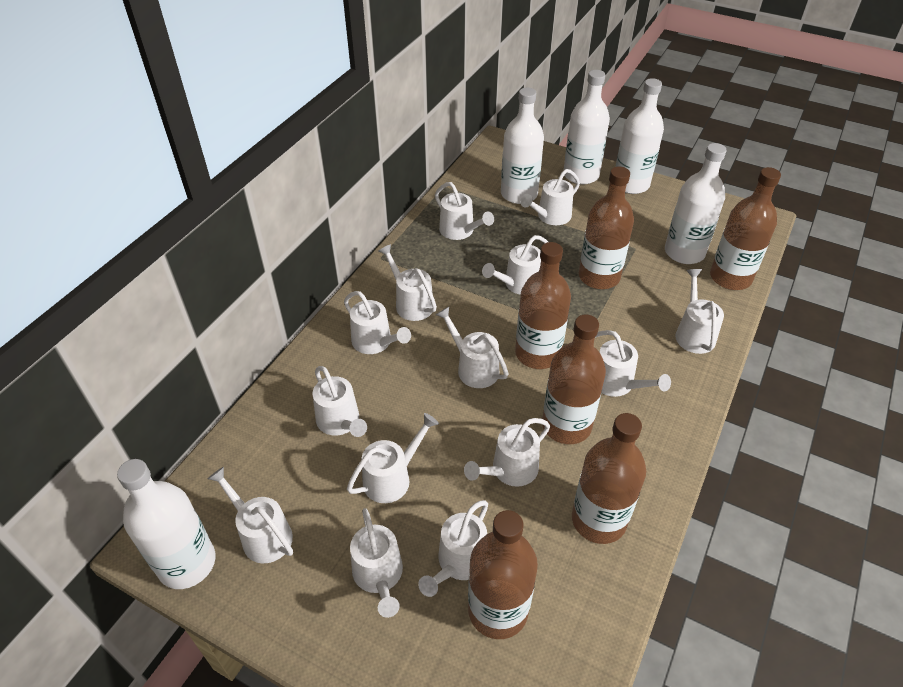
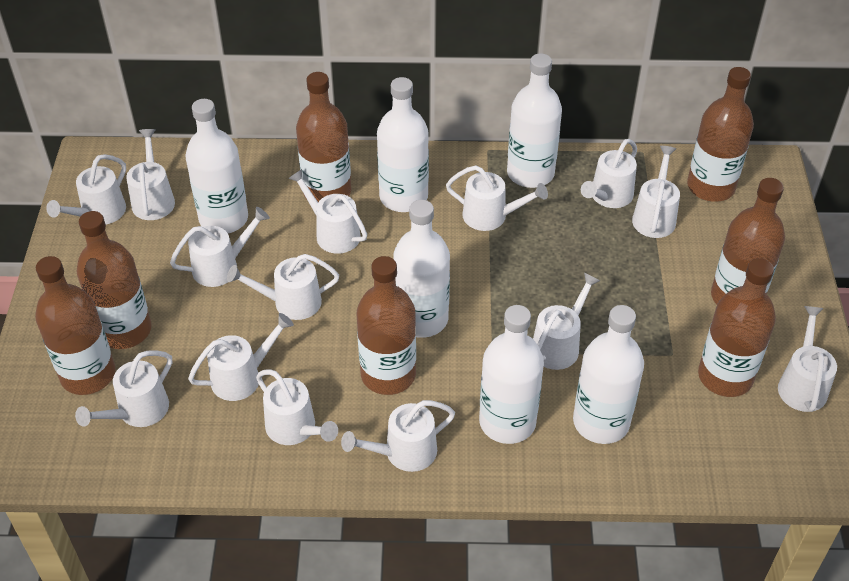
brown bottle: [468,510,538,639] [515,242,571,369] [542,314,606,444] [572,413,646,544] [579,166,634,289] [710,167,781,290] = 6 -> [35,256,115,395] [76,211,152,349] [296,72,351,202] [357,256,416,395] [687,67,754,202] [698,258,776,397] [711,178,785,305] = 7
white bottle: [117,459,216,589] [501,88,544,204] [563,70,610,185] [616,78,664,194] [665,143,727,264] = 5 -> [185,99,248,233] [377,77,429,212] [393,200,450,338] [479,305,544,444] [507,53,562,188] [573,305,644,444] = 6

